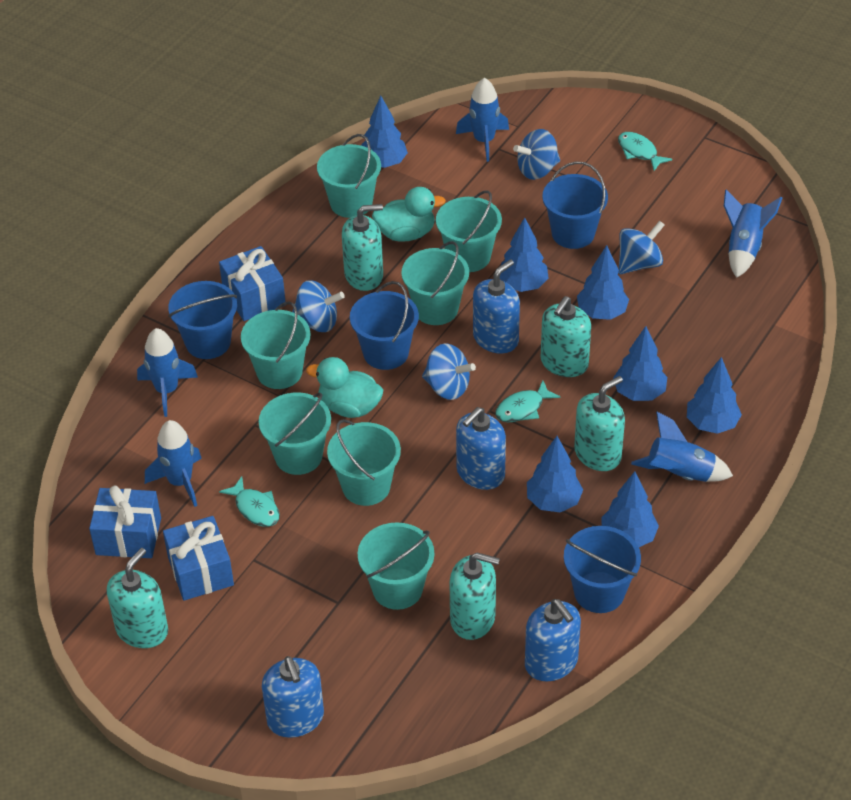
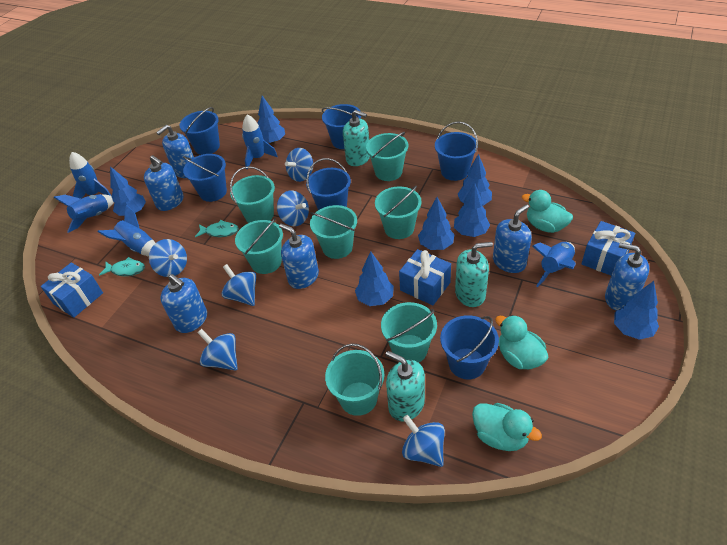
blue bucket: [168,281,237,359] [350,281,419,370] [542,161,608,249] [564,526,641,613] = 4 -> [179,107,220,155] [183,154,227,202] [306,158,351,210] [322,104,361,149] [435,122,478,181] [440,315,499,379] = 6
blue soap dispenser: [262,656,324,738] [456,407,506,490] [473,259,520,353] [525,599,581,681] = 4 -> [144,155,184,211] [156,125,194,178] [160,274,207,333] [279,224,319,289] [493,204,532,273] [605,243,649,311] = 6
blue spinning top: [292,280,345,332] [422,343,476,400] [513,129,560,180] [618,221,665,274] = 4 -> [149,239,187,277] [198,329,238,370] [222,264,256,306] [277,190,309,226] [285,148,313,182] [402,415,445,467] = 6
turquoise duck: [306,357,383,418] [372,187,446,242] = 2 -> [472,403,542,451] [495,315,549,369] [522,190,573,233] = 3
turquoise fish: [219,476,280,527] [495,381,561,422] [618,132,672,171] = 3 -> [99,257,145,276] [195,220,239,237] = 2
turquoise soap dispenser: [107,548,168,648] [342,204,383,291] [449,552,500,640] [541,296,591,377] [574,376,625,471] = 5 -> [343,110,370,166] [385,351,425,422] [455,242,493,307] = 3

